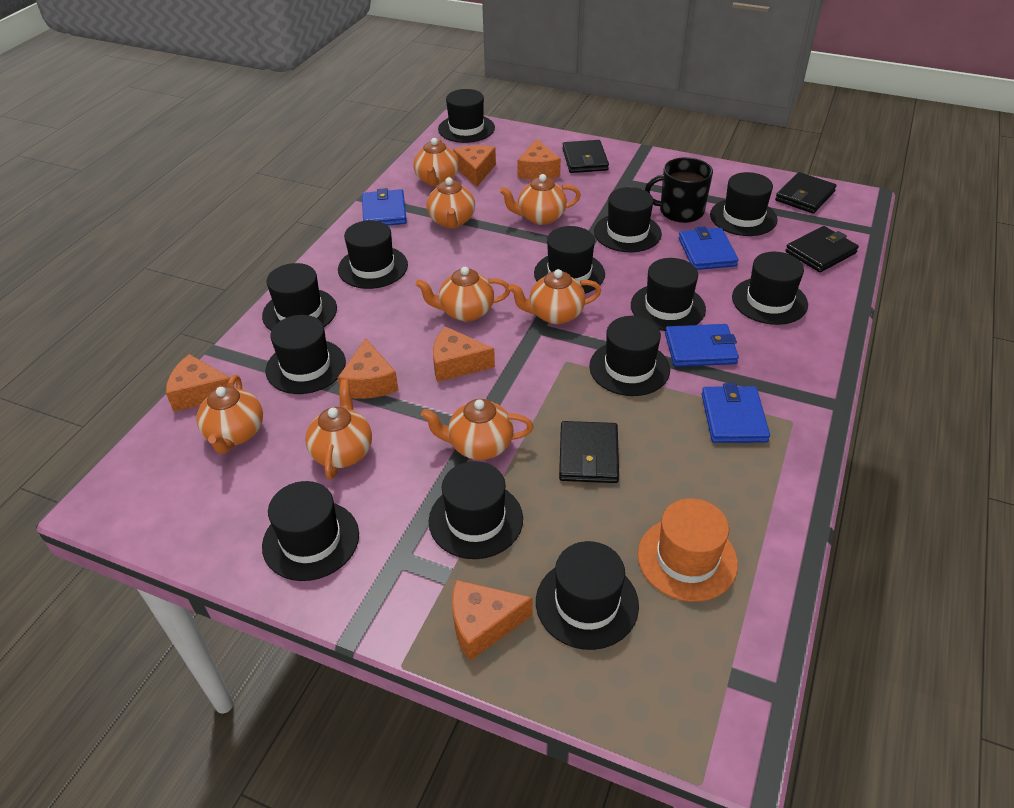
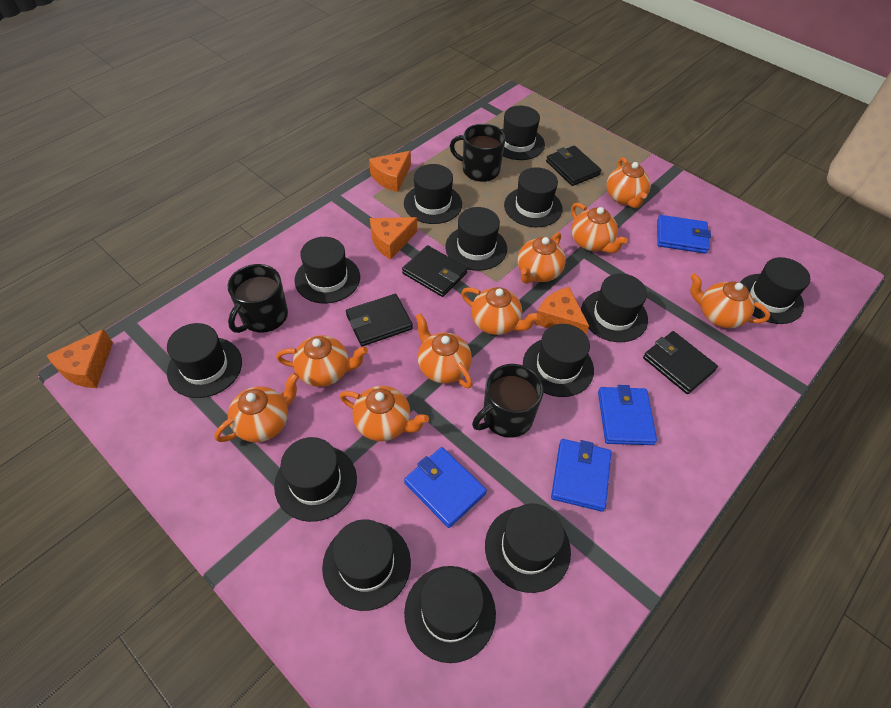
black mug: [645,157,713,223] = 1 -> [227,264,288,333] [450,124,506,182] [472,364,544,438] = 3
orange cheese: [166,354,234,412] [338,338,399,399] [433,326,495,382] [452,580,533,661] [453,145,496,187] [517,139,561,180] = 6 -> [46,329,113,388] [369,151,411,192] [370,217,417,260] [535,287,589,334] = 4
orange hat: [638,498,738,602] = 1 -> none = 0
orange teapot: [196,375,263,454] [305,379,372,479] [413,138,459,187] [416,267,510,322] [421,399,534,460] [426,177,475,228] [500,174,581,225] [508,269,601,324] = 8 -> [214,373,299,442] [276,335,368,387] [340,386,429,441] [416,313,473,389] [461,287,540,335] [517,232,566,284] [571,203,628,253] [606,157,651,208] [690,273,770,328] = 9

